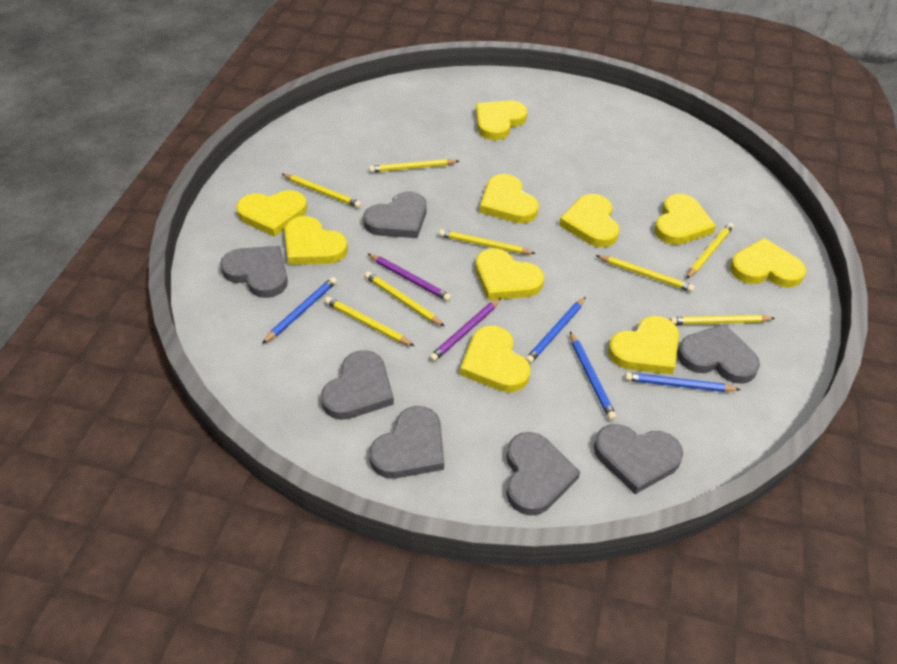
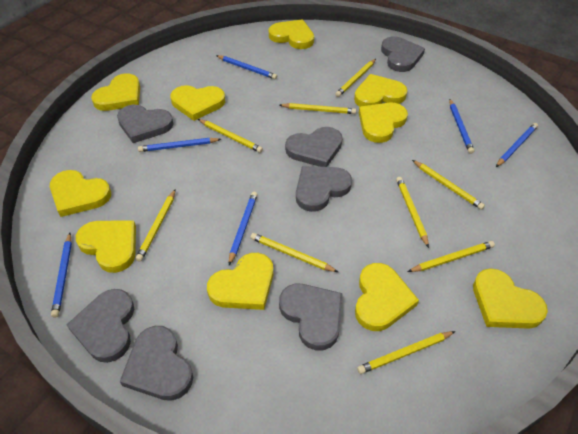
blue pencil: [262,277,337,344] [525,297,586,364] [570,332,616,420] [625,372,740,392] = 4 -> [51,233,72,317] [138,138,221,152] [216,55,277,79] [229,192,258,265] [449,99,474,154] [496,123,538,167] = 6
purple pencil: [367,253,451,301] [429,298,501,362] = 2 -> none = 0
yellow pencil: [282,174,362,208] [325,297,414,346] [365,271,444,326] [369,159,459,173] [439,229,536,254] [596,255,695,292] [670,315,775,325] [686,223,734,279] = 8 -> [136,189,176,262] [198,119,263,153] [250,233,338,272] [280,103,356,114] [335,59,376,97] [357,331,455,374] [396,177,429,248] [408,241,495,272] [412,160,485,210] = 9

